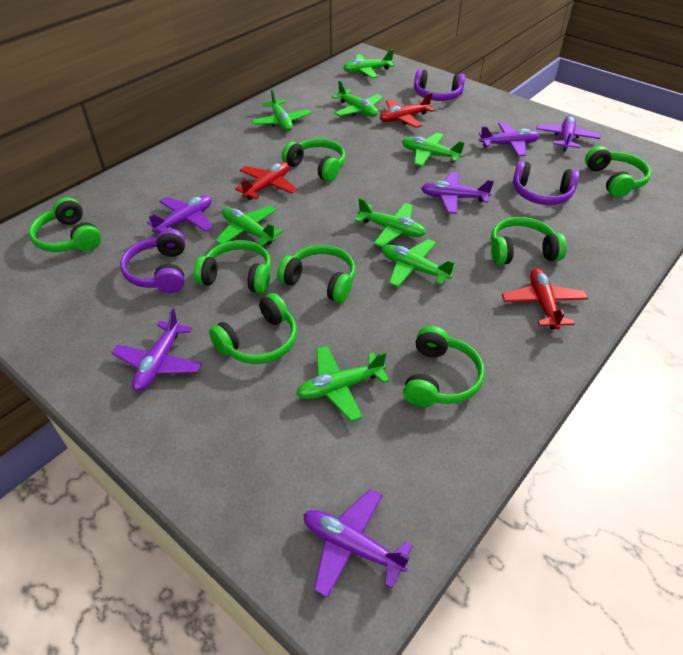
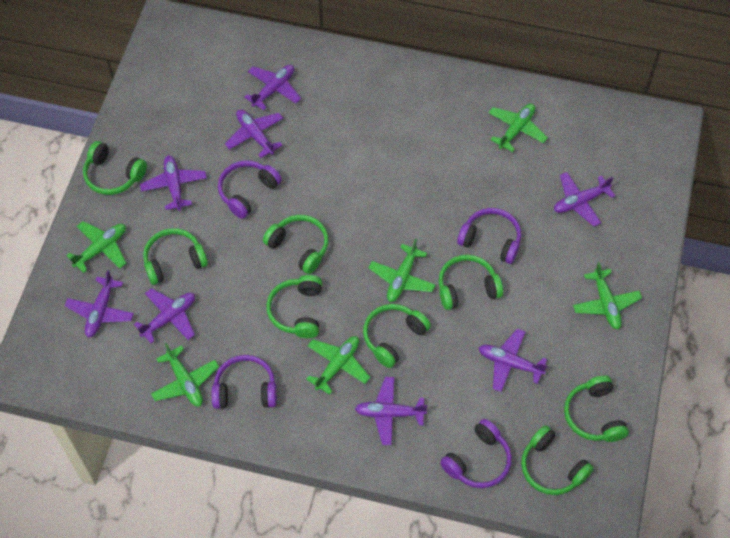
green plane: [215,206,283,246] [252,89,311,131] [296,346,389,422] [332,80,382,117] [343,49,394,78] [355,198,426,247] [382,239,456,287] [402,133,465,166] = 8 -> [66,221,126,273] [151,343,219,406] [306,336,370,395] [369,239,435,302] [488,103,548,152] [573,262,642,329] = 6
purple headphones: [120,229,185,293] [414,69,465,101] [513,161,579,205] = 3 -> [212,355,277,409] [218,161,282,219] [440,419,512,488] [457,208,521,264] = 4
purple plane: [112,308,202,391] [147,195,213,233] [303,489,413,598] [421,172,494,214] [479,122,540,156] [536,115,601,151] = 6 -> [64,270,134,337] [134,288,195,343] [140,156,207,211] [225,109,283,158] [244,65,301,110] [355,377,427,445] [479,328,547,392] [554,172,615,226] = 8
red plane: [235,162,297,200] [380,92,435,128] [502,268,588,330] = 3 -> none = 0

